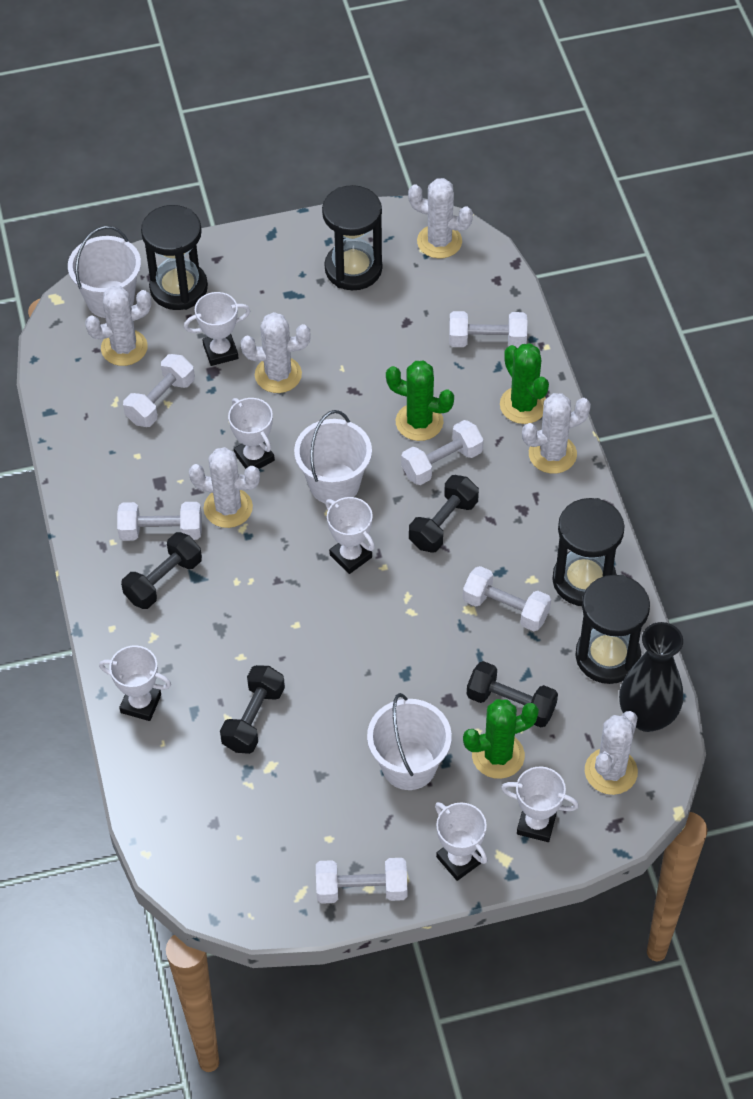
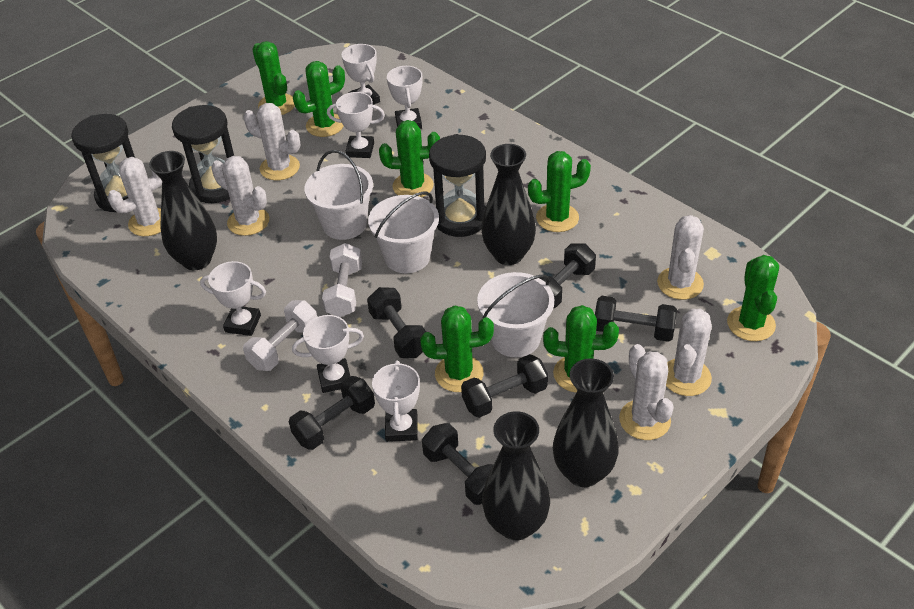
black dumbbell: [121,532,202,609] [220,665,285,754] [409,475,479,553] [467,661,558,728] = 4 -> [289,376,375,450] [367,287,426,358] [422,423,493,505] [461,354,548,418] [540,244,596,308] [595,296,677,342] = 6
black hourglass: [141,205,208,310] [322,185,382,290] [552,498,625,606] [575,575,650,684] = 4 -> [71,114,135,212] [172,105,234,203] [429,134,486,237] = 3
black vase: [619,622,683,732] = 1 -> [149,151,217,270] [481,144,536,265] [482,411,550,540] [553,358,619,487] = 4
green cactus: [386,361,454,441] [463,699,539,779] [500,343,549,424] = 3 -> [252,41,295,115] [293,61,345,137] [379,120,440,197] [420,305,494,392] [528,151,591,232] [543,305,619,392] [727,255,779,341] = 7
white dumbbell: [117,502,202,541] [123,354,195,427] [316,858,408,904] [401,420,484,485] [449,311,527,348] [463,566,551,631] = 6 -> [243,300,317,371] [322,243,362,317] = 2

